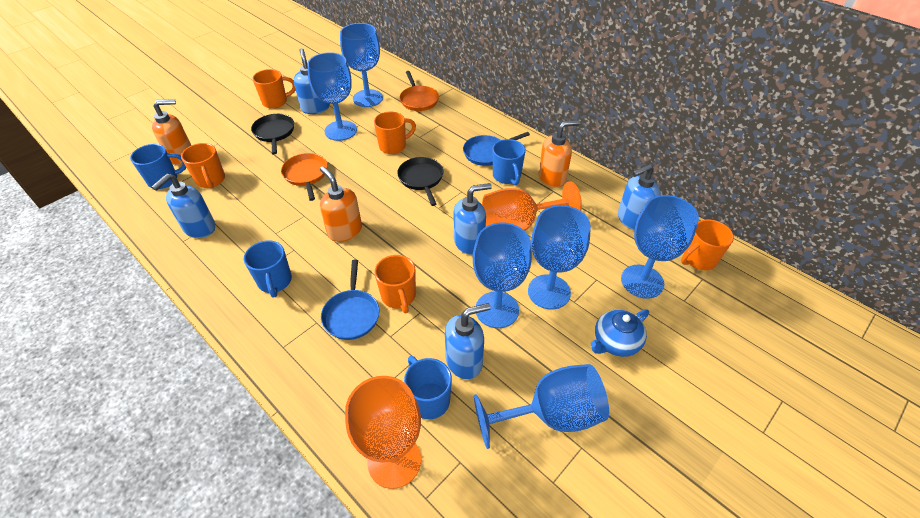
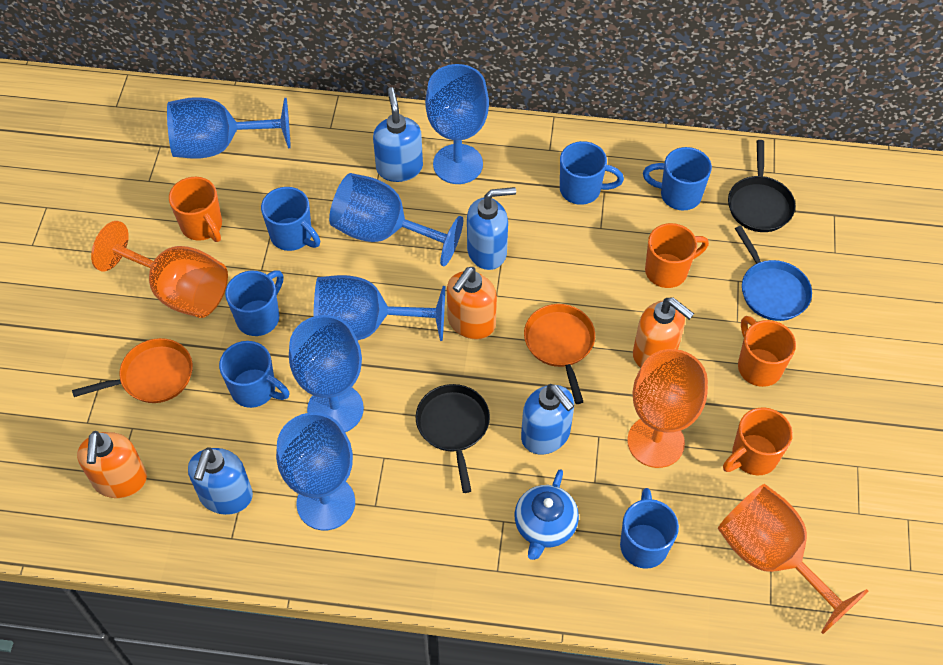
blue mug: [130,144,186,189] [244,240,292,298] [404,356,452,419] [493,139,526,185] = 4 -> [219,341,289,408] [225,270,283,336] [261,187,320,251] [560,141,624,205] [620,488,679,569] [643,147,712,210] = 6
blue pan: [321,260,380,340] [463,132,530,166] = 2 -> [735,226,812,321] = 1
blue soap dispenser: [151,174,215,238] [294,48,330,114] [445,303,491,379] [454,183,492,255] [618,164,661,230] = 5 -> [188,447,253,515] [373,87,423,182] [467,187,516,270] [521,384,574,455] = 4
orange goblet: [345,376,421,489] [482,181,582,231] = 2 -> [91,221,228,318] [627,349,708,468] [718,484,869,634] = 3
orange mug: [181,143,225,189] [253,69,295,109] [374,112,416,154] [374,255,416,314] [681,219,734,270] = 5 -> [169,177,222,242] [645,223,709,288] [723,408,793,475] [738,316,796,387] = 4

